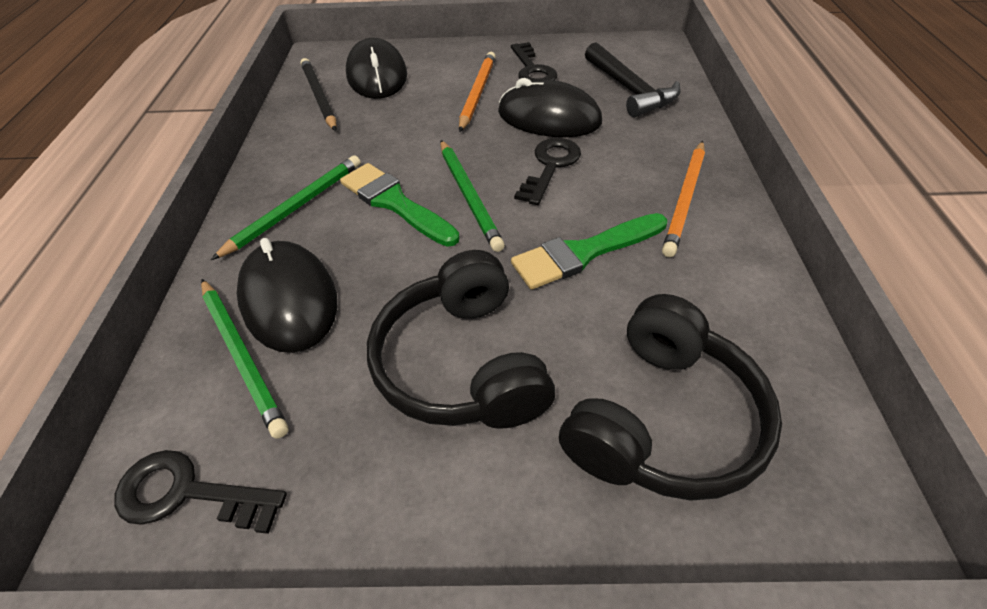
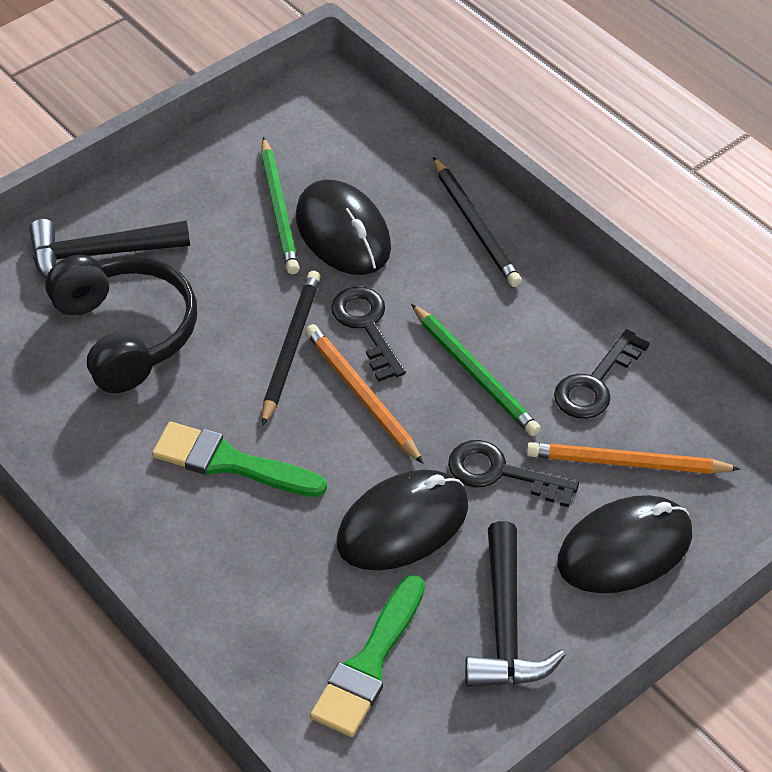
black hammer: [585,42,680,117] = 1 -> [29,219,190,279] [465,521,566,687] = 2
black headphones: [367,250,555,429] [559,294,782,501] = 2 -> [45,255,197,393] = 1
black pencil: [301,58,336,131] = 1 -> [262,271,321,426] [433,157,522,287] = 2
green pencil: [201,279,289,439] [211,155,361,260] [441,140,505,252] = 3 -> [261,137,300,274] [411,304,541,436] = 2

